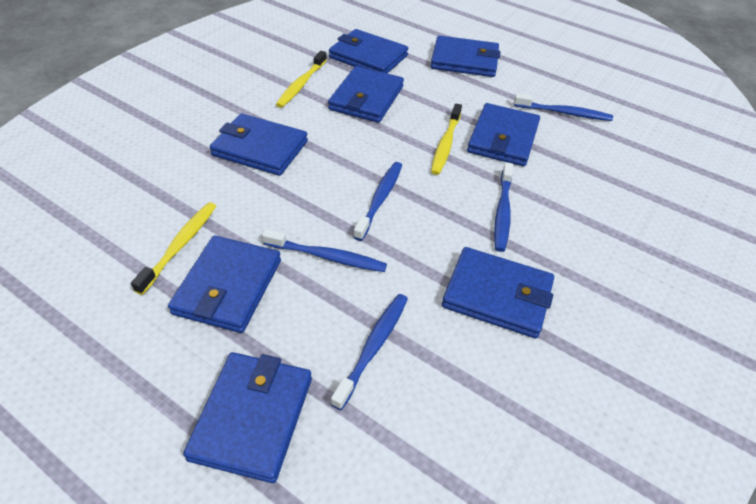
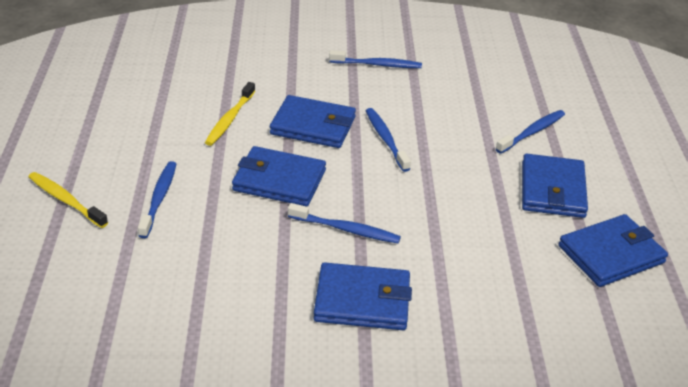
blue wallet: [168,236,281,333] [183,352,312,483] [210,113,308,176] [328,66,404,123] [329,29,408,73] [431,35,501,77] [442,247,554,338] [467,103,540,166] = 8 -> [232,146,326,207] [270,95,356,148] [314,262,412,330] [522,154,588,218] [559,214,668,287] = 5
yellow toothbrush: [131,202,216,295] [276,51,327,108] [431,103,462,175] = 3 -> [28,172,108,228] [205,82,255,146] = 2

